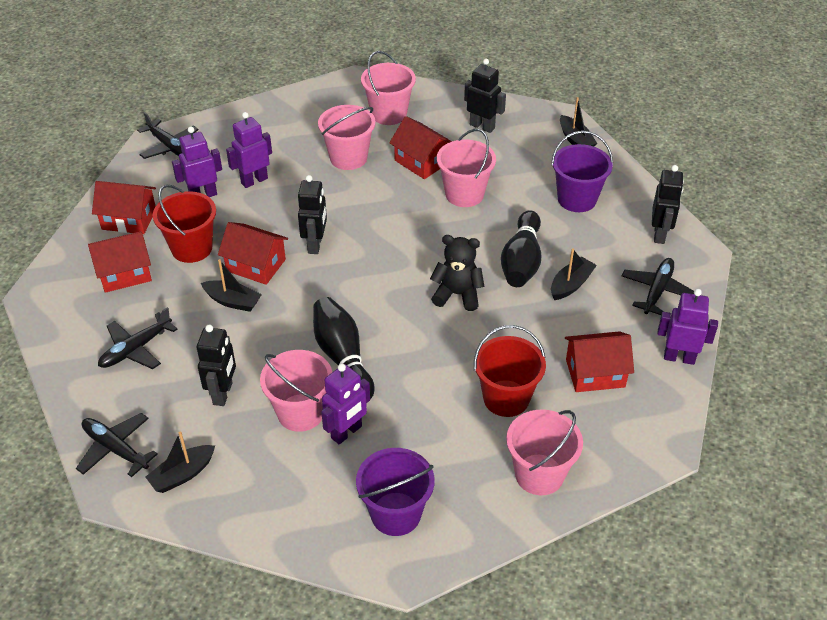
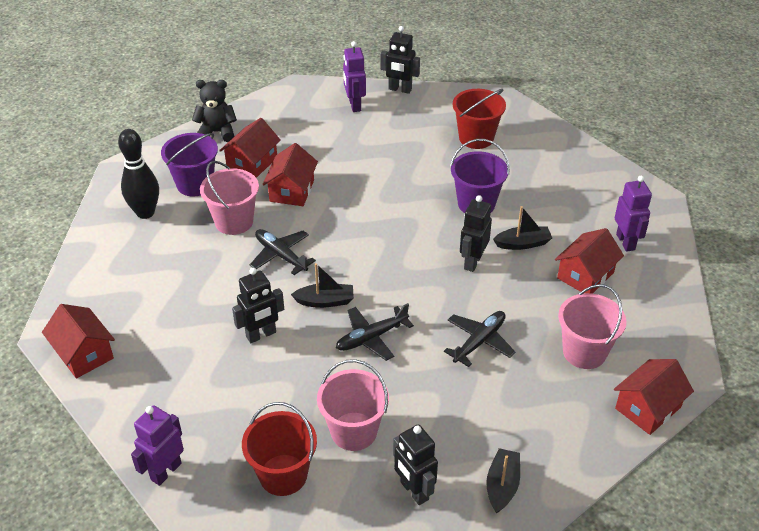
black boat: [146,431,215,493] [201,259,262,312] [551,248,597,300] [560,97,597,146] = 4 -> [291,263,354,308] [486,448,520,514] [493,206,552,250] = 3
black bowling pin: [313,297,375,399] [501,210,542,287] = 2 -> [118,129,159,219] = 1
black plane: [76,413,158,477] [98,307,178,369] [137,112,199,159] [622,258,694,315] = 4 -> [250,229,316,275] [336,303,414,361] [444,311,516,367] = 3
pink bucket: [260,350,332,432] [318,105,376,170] [361,51,416,125] [437,129,496,207] [506,410,583,495] = 5 -> [200,161,259,235] [317,359,389,451] [558,284,626,369] = 3
purple robot: [172,126,222,197] [226,112,272,188] [321,364,370,445] [657,289,718,365] = 4 -> [131,405,184,486] [343,41,366,112] [615,176,652,252] = 3

